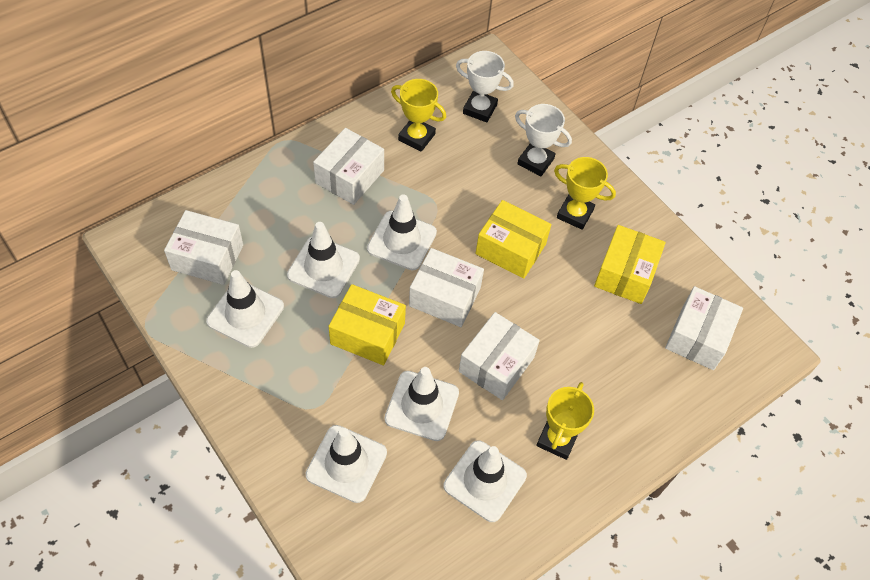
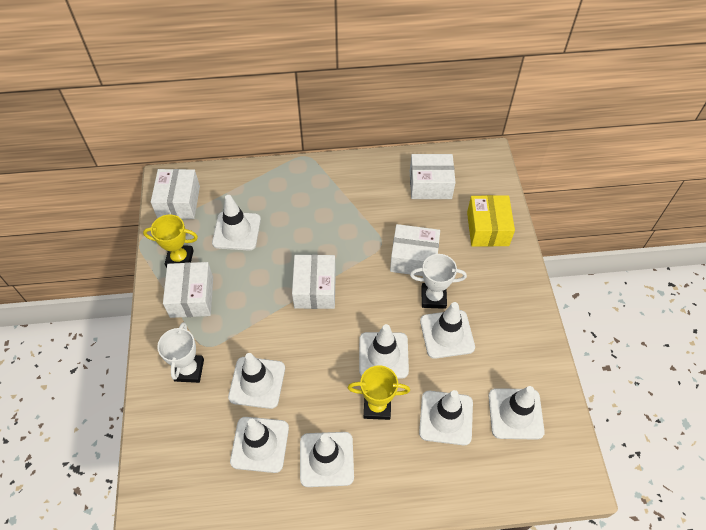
white traffic cone: [206,270,284,348] [287,222,360,298] [305,425,387,503] [367,194,437,270] [385,367,459,441] [443,440,527,522] = 6 -> [212,195,261,250] [228,353,285,409] [230,417,289,473] [300,432,354,487] [359,324,409,379] [419,390,473,446] [420,302,475,359] [489,386,545,440] = 8
yellow box: [328,284,406,365] [475,200,551,279] [594,225,666,304] = 3 -> [467,195,515,247] = 1
yellow trophy: [391,79,446,152] [536,382,594,460] [554,157,616,230] = 3 -> [143,214,198,268] [348,365,410,420] = 2

